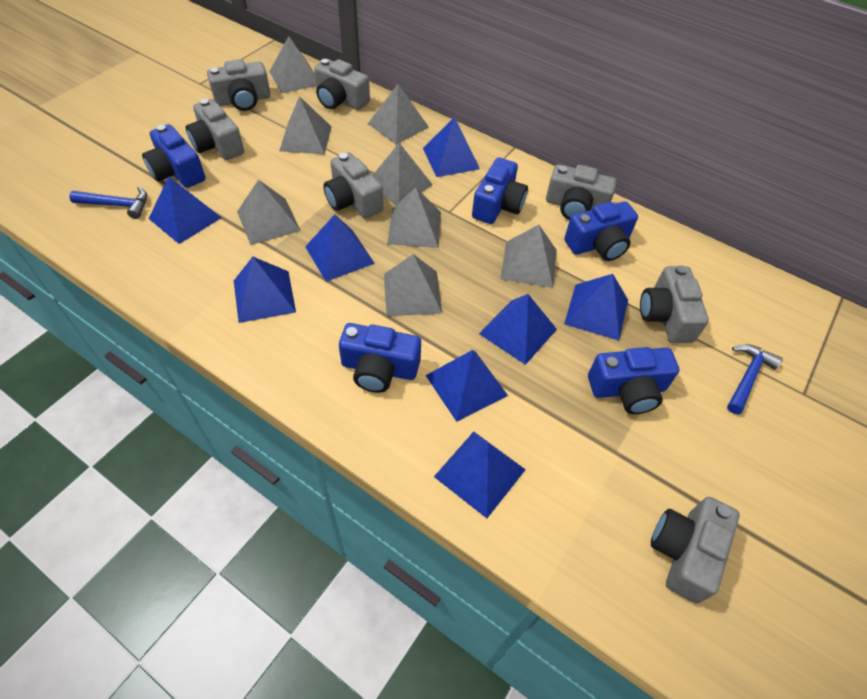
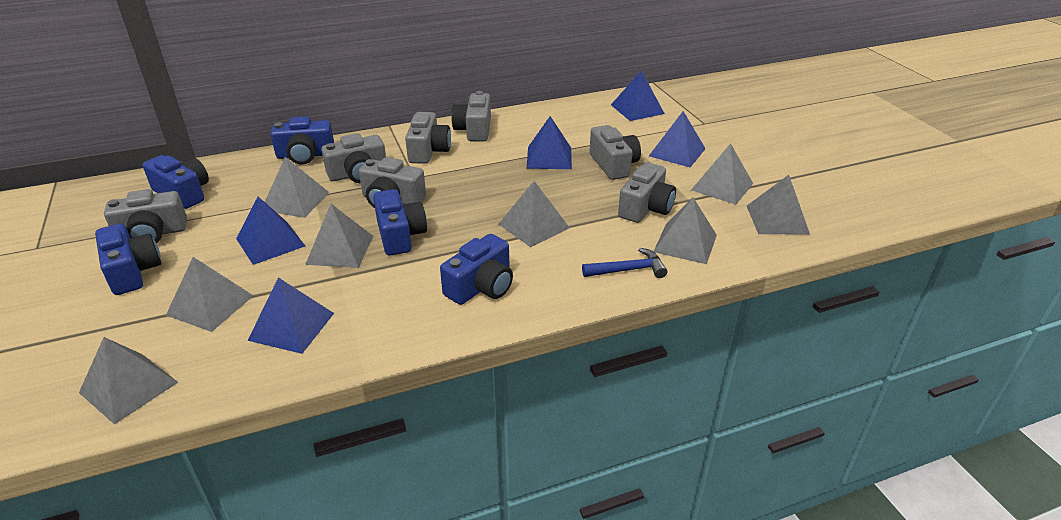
blue hammer: [69,187,147,219] [727,344,783,414] = 2 -> [582,248,667,278] = 1
blue pyramid: [149,176,222,244] [234,257,296,323] [305,214,375,282] [423,117,480,177] [426,350,508,422] [434,432,526,518] [479,294,557,365] [564,274,628,340] = 8 -> [236,197,305,265] [248,277,334,354] [527,116,572,169] [611,71,665,121] [649,111,706,167] = 5

